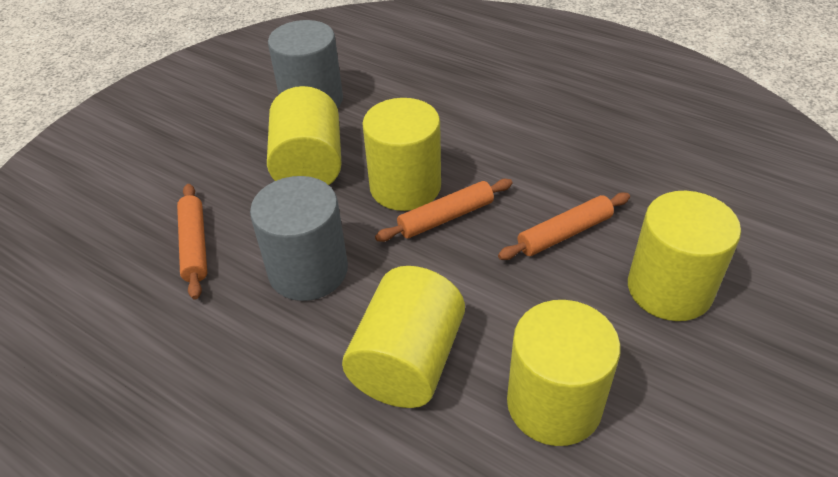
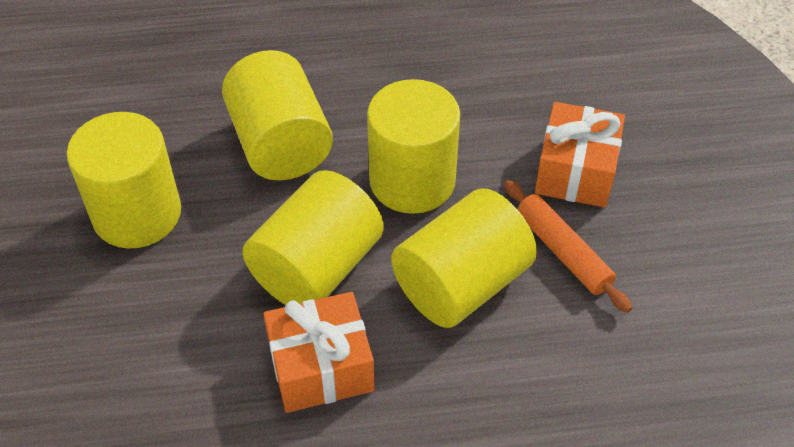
grey cylinder: [250,176,348,301] [268,20,343,108] = 2 -> none = 0
orange gift: none = 0 -> [263,292,375,413] [535,102,625,208] = 2
orange rolling pin: [177,184,207,300] [375,179,513,242] [498,193,630,260] = 3 -> [504,180,632,313] = 1

